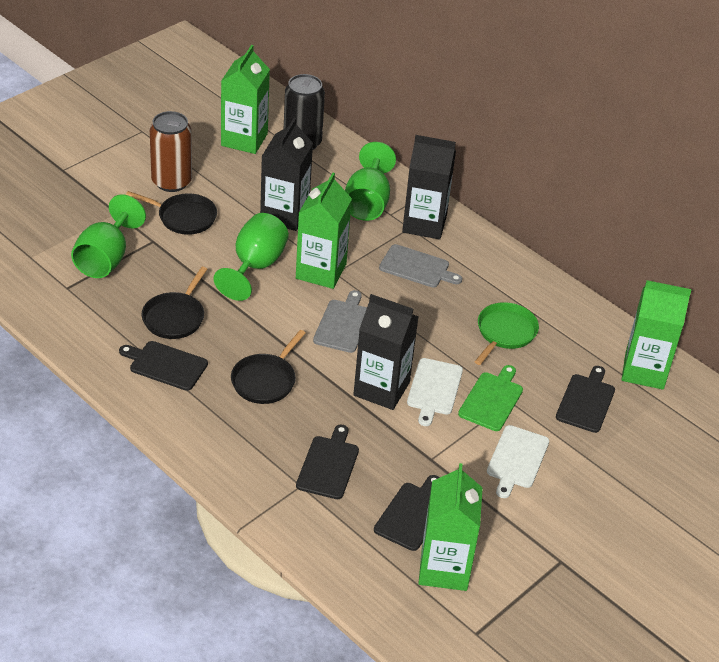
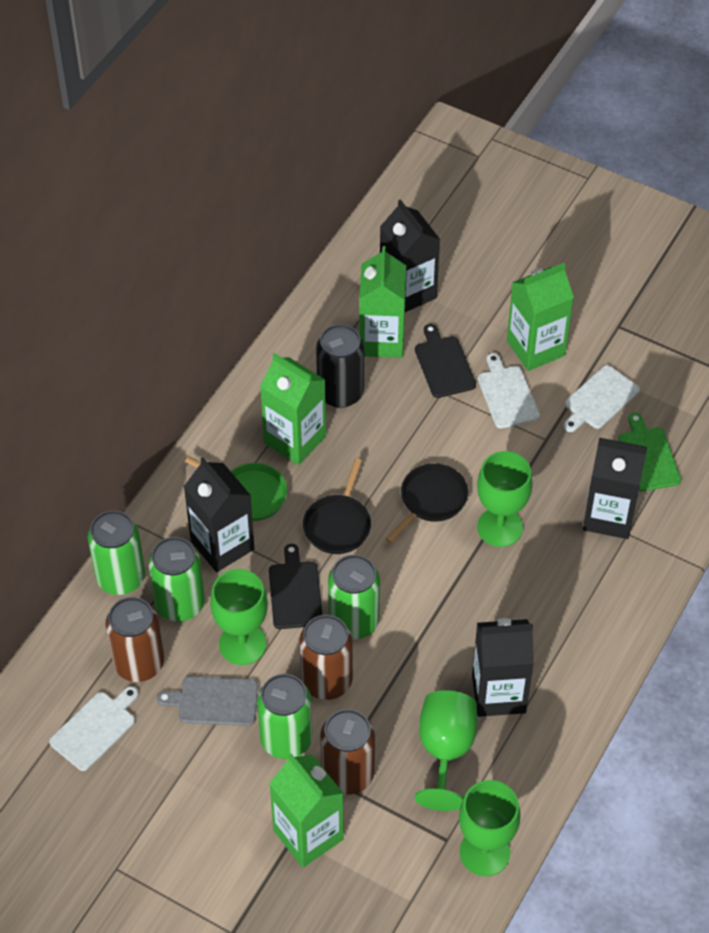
black carton: [260,118,313,231] [353,294,419,410] [402,135,456,240] = 3 -> [184,457,254,572] [380,199,440,312] [472,618,534,717] [583,438,647,539] = 4
black cutting board: [119,341,208,391] [296,424,359,499] [374,475,440,551] [556,366,615,433] = 4 -> [269,544,322,629] [415,324,476,398] = 2
black pan: [126,191,217,235] [142,267,207,339] [231,330,305,404] = 3 -> [303,458,371,554] [385,463,468,543] = 2
brown can: [149,111,192,192] = 1 -> [105,597,164,682] [299,615,353,700] [320,709,375,795] = 3
green can: none = 0 -> [87,510,145,595] [148,537,205,622] [257,674,313,759] [328,555,380,639] = 4
green goblet: [71,194,146,278] [214,213,289,301] [345,142,396,221] = 3 -> [210,569,268,665] [415,690,477,811] [459,780,521,876] [477,451,533,547] = 4
grey cutting board: [313,290,367,353] [379,244,462,288] = 2 -> [157,676,258,726] = 1
white cutting board: [407,358,463,426] [487,425,549,498] = 2 -> [49,686,138,771] [478,353,540,429] [563,365,640,432] = 3

